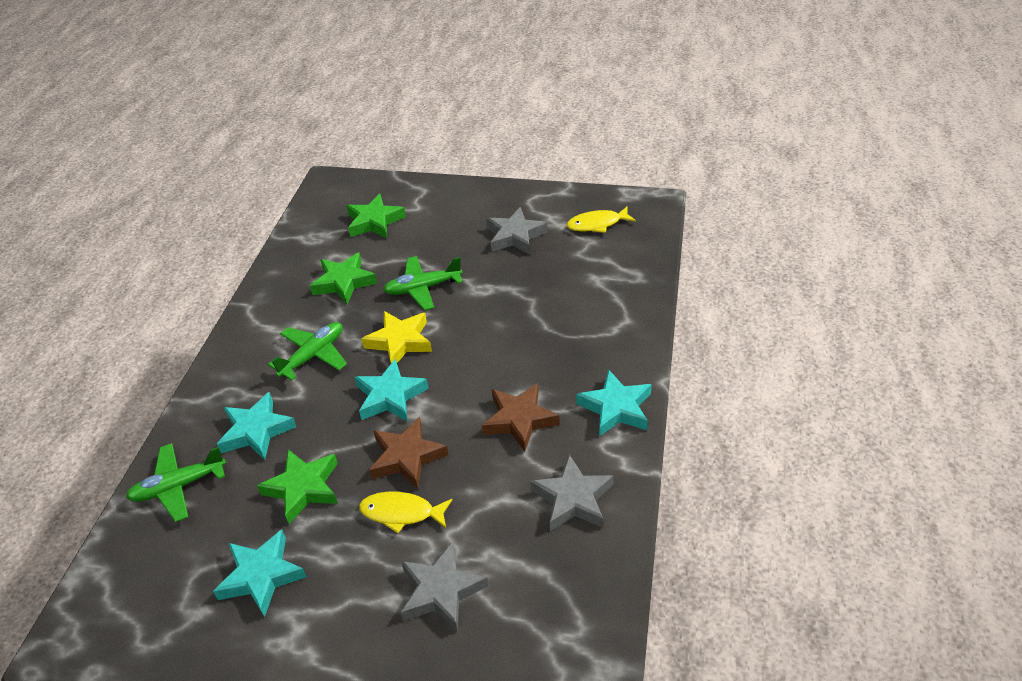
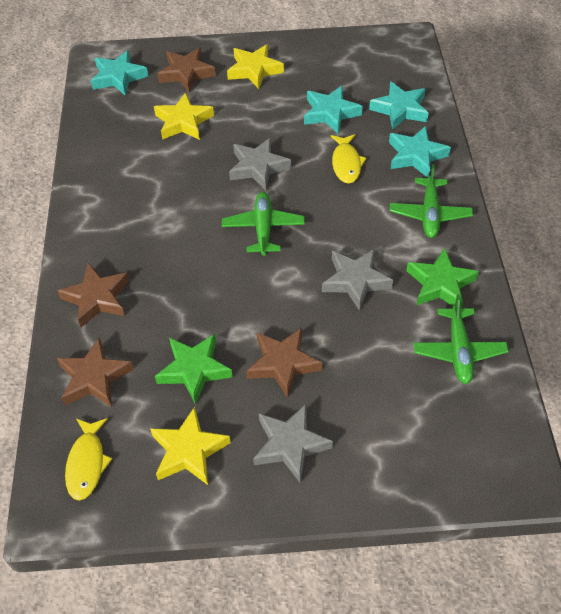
brown star: [369,417,448,489] [482,383,560,452] = 2 -> [57,337,134,407] [58,263,130,327] [158,48,216,93] [246,328,322,398] = 4
green star: [257,449,338,524] [310,252,377,304] [346,194,406,239] = 3 -> [155,334,233,405] [406,248,479,309] = 2
yellow star: [361,311,432,363] = 1 -> [150,407,231,485] [154,92,214,140] [227,44,284,89] = 3

